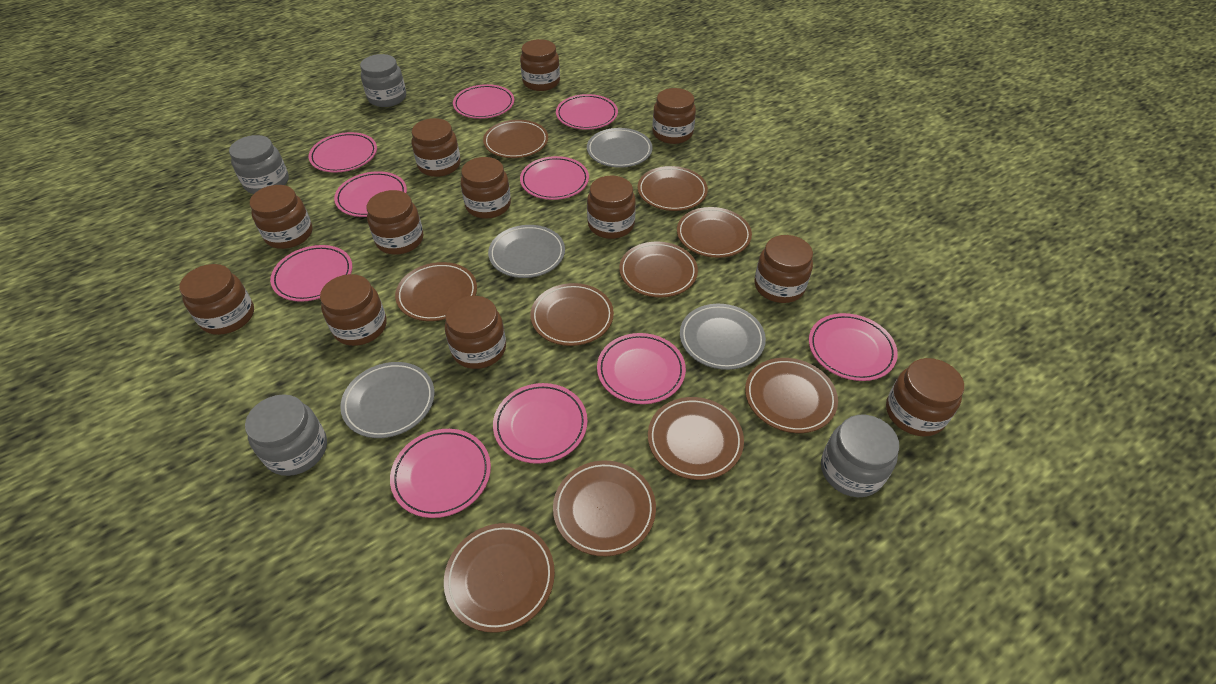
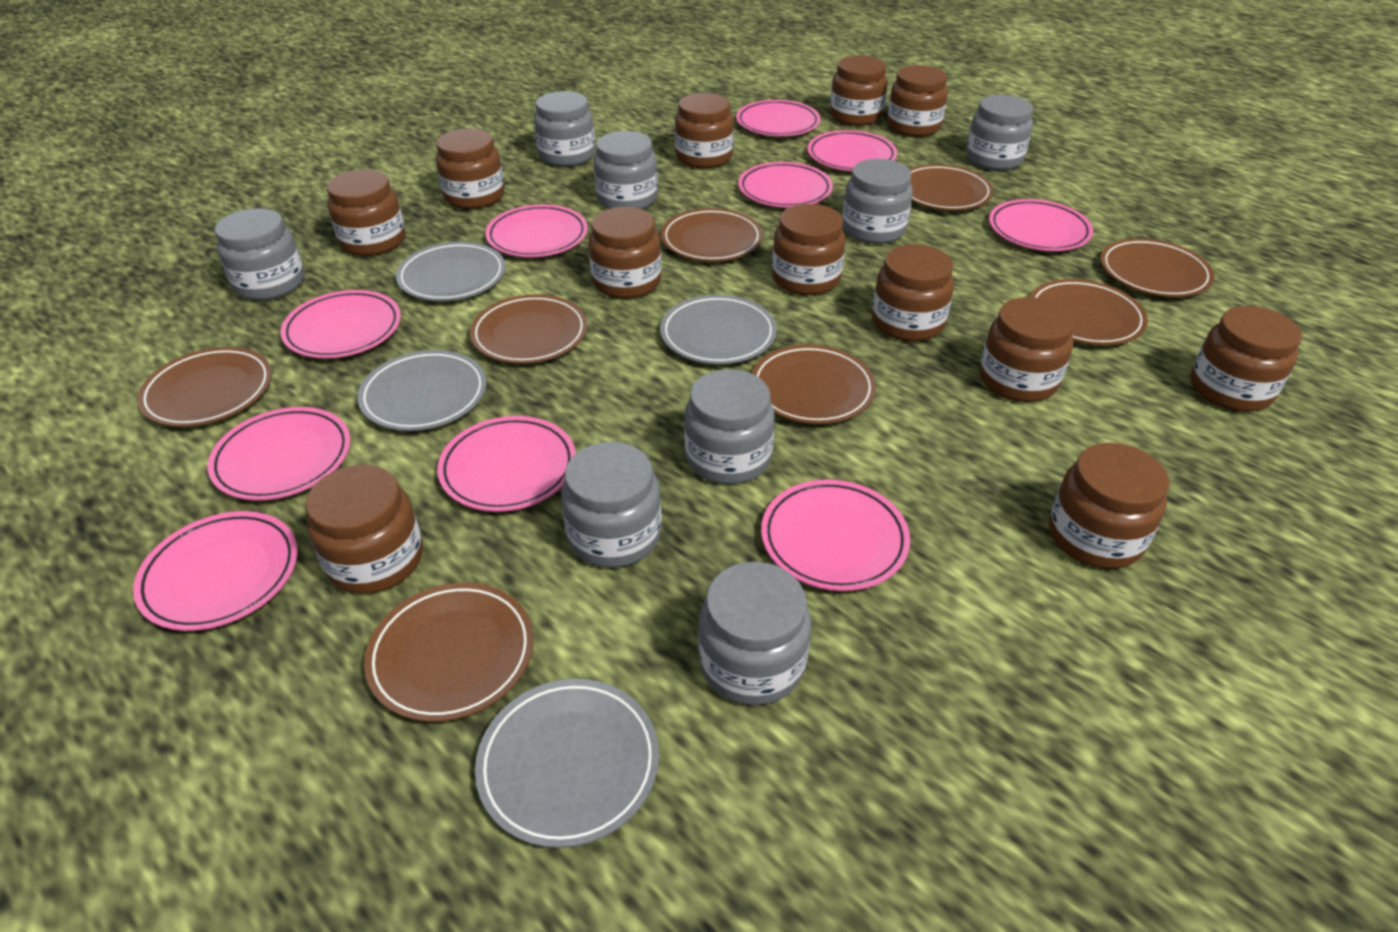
brown plate: [395,262,477,321] [444,523,555,633] [483,120,548,158] [531,283,614,346] [553,461,656,556] [619,242,698,298] [638,166,708,211] [648,397,744,480] [677,207,752,258] [745,358,838,433] = 10 -> [137,347,272,427] [364,583,534,722] [470,294,587,364] [661,208,763,262] [752,344,876,424] [909,164,993,211] [1030,279,1148,345] [1100,238,1214,297] = 8
grey jar: [229,135,289,194] [245,394,327,476] [360,54,406,107] [821,415,899,497] = 4 -> [215,208,305,301] [534,91,595,167] [561,442,662,568] [594,131,658,209] [684,369,775,484] [698,562,811,705] [843,159,913,244] [966,95,1033,171] = 8

